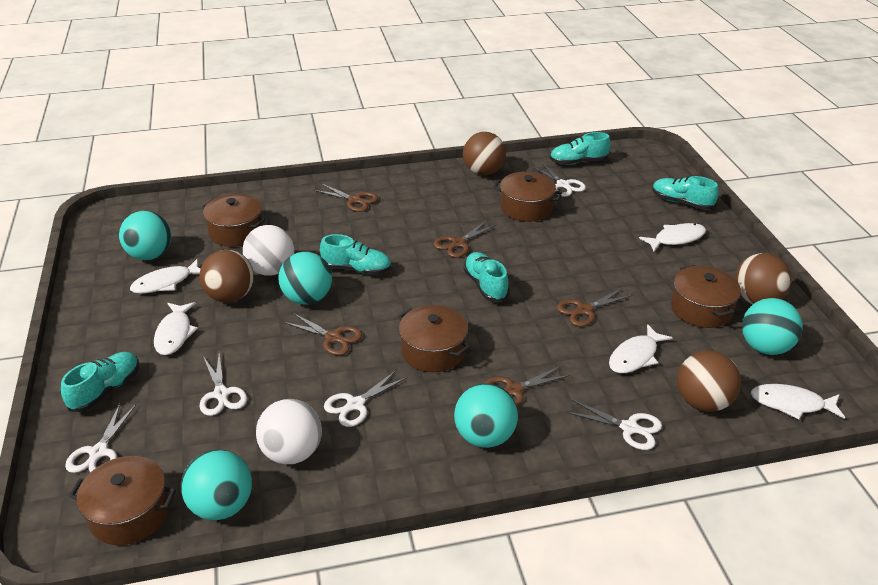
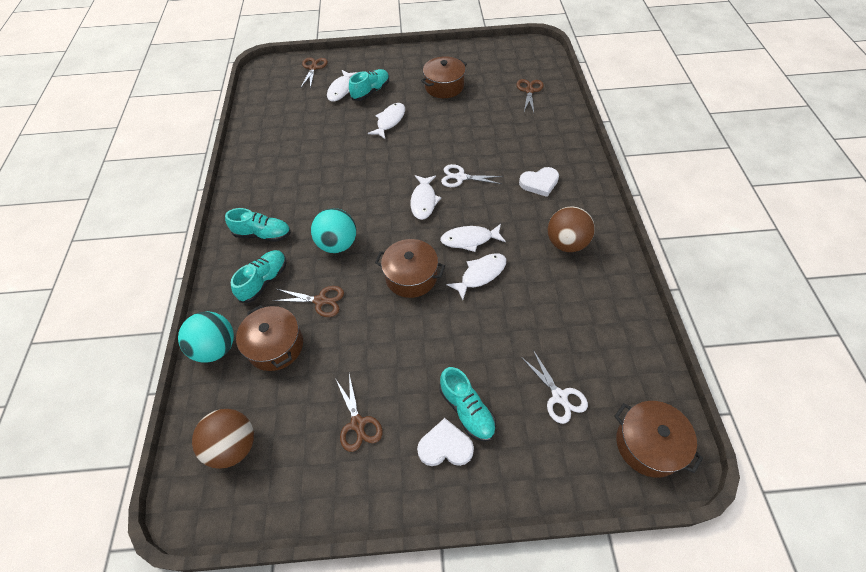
brown ball: [200,250,254,303] [463,132,506,175] [677,350,741,412] [735,253,792,304] = 4 -> [192,409,254,469] [548,207,595,252] = 2
brown pot: [69,456,176,545] [202,194,265,247] [398,305,470,372] [493,171,562,222] [671,265,741,328] = 5 -> [236,305,303,371] [375,239,445,298] [421,56,467,98] [614,401,703,478] = 4
brown scissors: [283,313,362,356] [313,184,378,212] [433,220,497,258] [485,365,571,407] [557,288,633,327] = 5 -> [272,286,344,317] [301,58,328,89] [335,374,383,452] [516,79,544,113] = 4
turquoise ball: [119,211,171,260] [181,449,252,520] [278,252,332,305] [454,383,518,448] [742,298,803,355] = 5 -> [178,311,234,363] [311,208,356,253] = 2
turquoise shoe: [61,352,139,412] [320,234,391,275] [463,252,509,302] [550,132,611,165] [652,176,719,210] = 5 -> [225,208,291,242] [231,250,286,303] [349,69,389,101] [440,367,496,441] = 4
white ball: [243,225,294,276] [256,399,322,464] = 2 -> none = 0
white heart: none = 0 -> [417,418,474,466] [519,167,559,197] = 2
white scissors: [65,404,136,473] [200,353,247,416] [324,370,408,427] [532,162,586,197] [566,400,662,450] = 5 -> [441,164,503,187] [521,350,588,424] = 2

